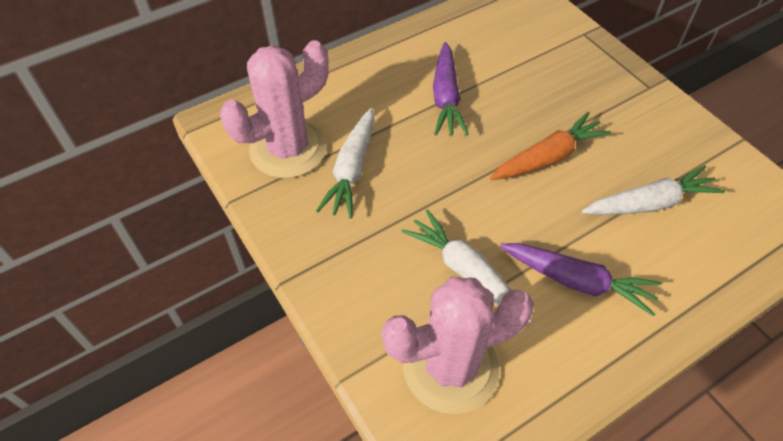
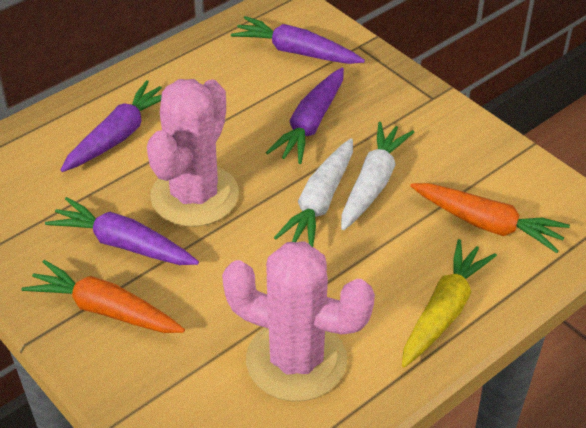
orange carrot: [490,112,611,180] = 1 -> [22,260,185,333] [410,183,570,253] = 2
purple carrot: [433,42,469,135] [500,243,661,316] = 2 -> [45,197,199,265] [61,80,162,172] [231,16,365,64] [266,68,344,164] = 4
white carrot: [316,108,374,219] [402,210,533,323] [582,165,725,215] = 3 -> [274,138,353,247] [341,122,414,230] = 2
yellow carrot: none = 0 -> [402,239,497,367] = 1

